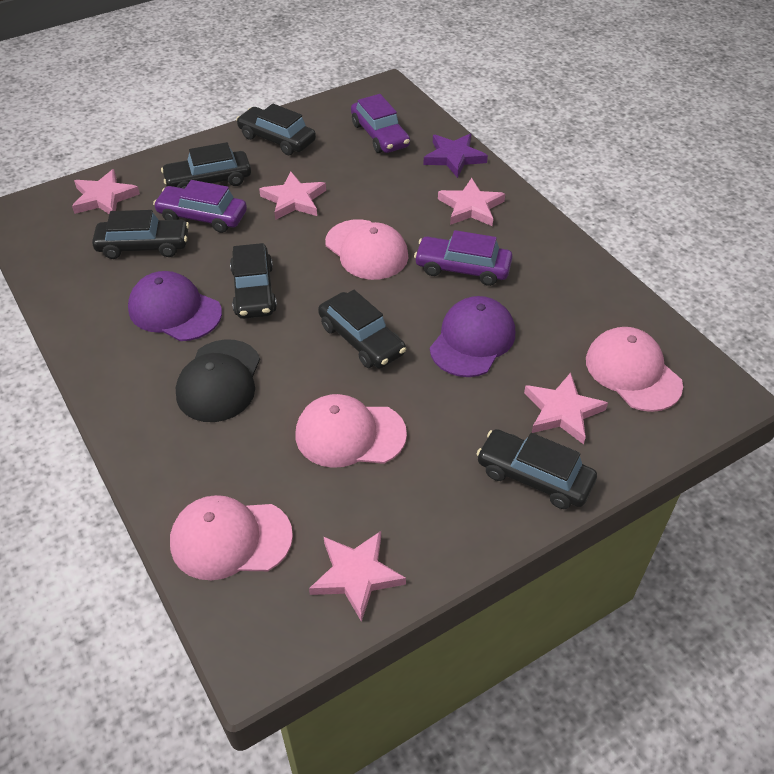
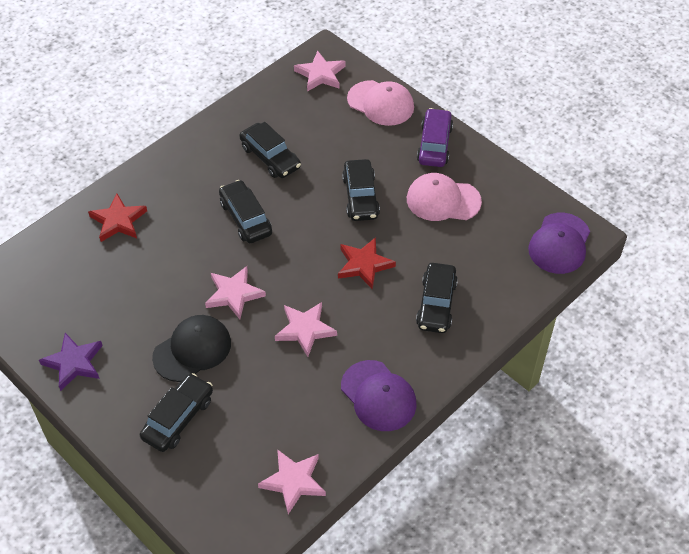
black car: [92,210,189,259] [161,142,251,189] [230,243,277,319] [236,104,316,155] [318,290,406,369] [477,429,597,509] = 6 -> [140,373,213,452] [219,180,272,243] [239,122,301,178] [342,159,380,221] [416,263,458,333] = 5
pink cap: [170,495,293,580] [296,394,407,468] [325,219,408,280] [586,327,683,412] = 4 -> [347,80,414,126] [407,173,482,221] = 2
pink star: [72,169,140,214] [259,172,326,220] [309,531,406,622] [438,178,505,226] [524,373,608,444] = 5 -> [205,266,266,319] [258,449,326,514] [275,302,337,357] [294,51,345,92] = 4
purple car: [153,180,247,233] [351,94,410,153] [414,230,513,286] = 3 -> [417,108,453,167] = 1
red star: none = 0 -> [88,194,147,242] [338,237,396,290] = 2

